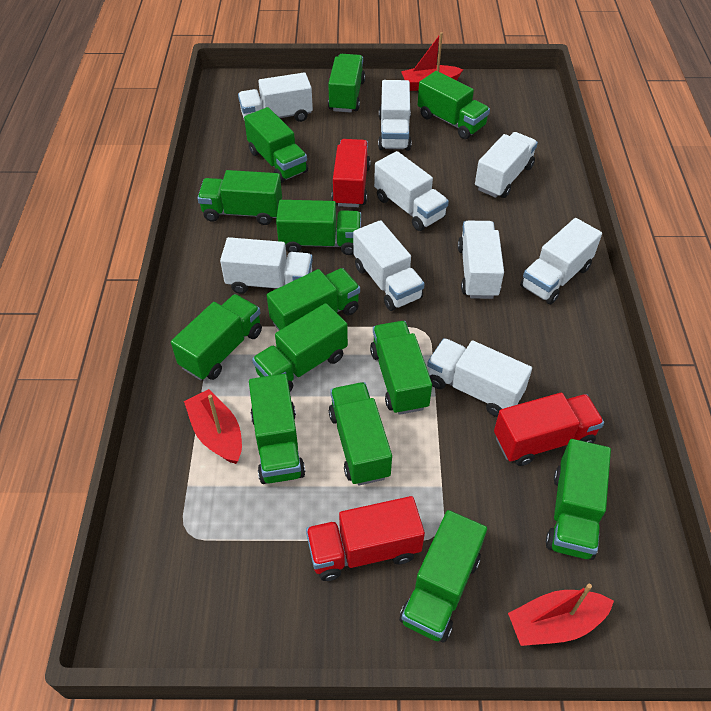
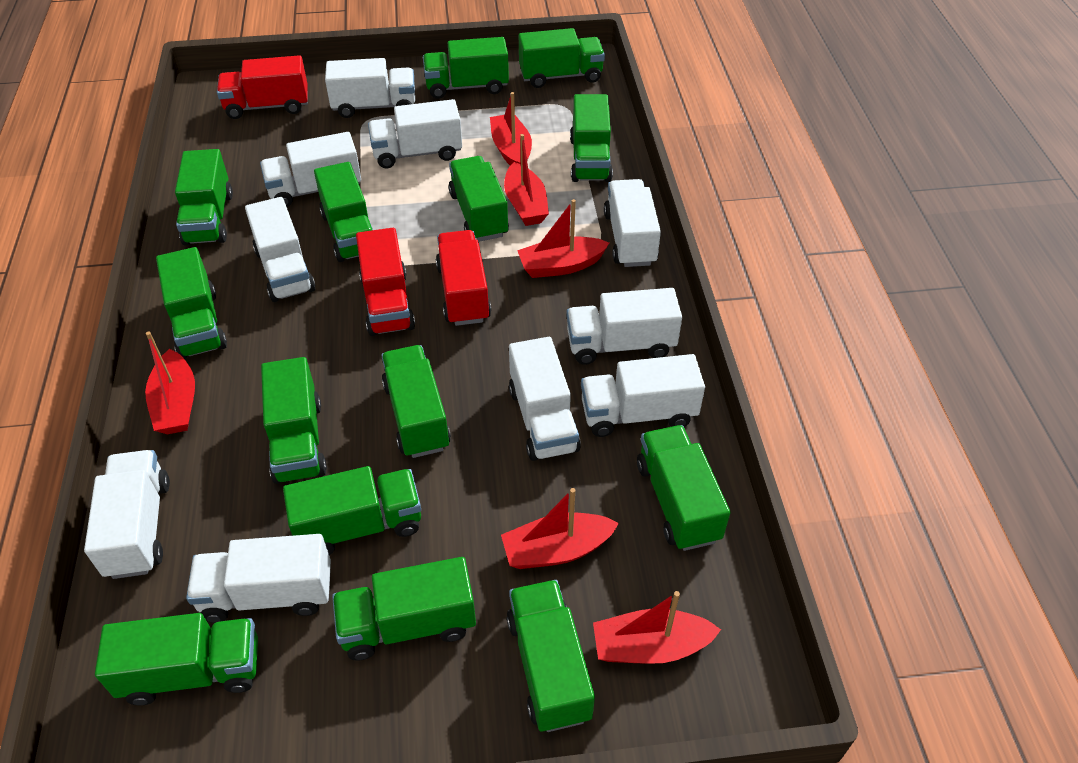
green truck: [171,294,262,380] [198,170,282,225] [244,107,308,183] [249,374,305,484] [252,303,348,391] [267,268,360,331] [276,200,361,255] [328,54,365,113] [329,382,392,485] [370,321,432,415] [399,510,487,643] [418,71,490,139] [546,439,611,560] = 13 -> [95,613,258,705] [156,247,227,359] [175,149,233,245] [261,357,327,484] [283,466,421,555] [314,162,373,262] [332,557,476,661] [381,345,451,458] [423,37,509,99] [449,156,509,242] [506,580,595,732] [519,28,605,88] [570,94,613,182] [637,425,730,551] = 14
red boat: [184,389,242,464] [401,32,463,91] [508,584,614,646] = 3 -> [145,331,195,434] [490,92,532,166] [501,488,619,569] [504,134,549,226] [517,199,609,278] [593,591,721,664] = 6
white truck: [220,237,313,294] [238,72,313,122] [353,220,425,311] [374,151,449,231] [378,80,411,151] [427,338,532,417] [458,221,504,299] [475,132,538,198] [520,218,602,304] = 9 -> [84,450,170,579] [186,534,331,623] [245,197,316,302] [260,132,361,207] [325,58,415,118] [368,99,462,168] [509,337,581,461] [566,288,682,365] [581,354,705,437] [604,179,661,267] = 10

